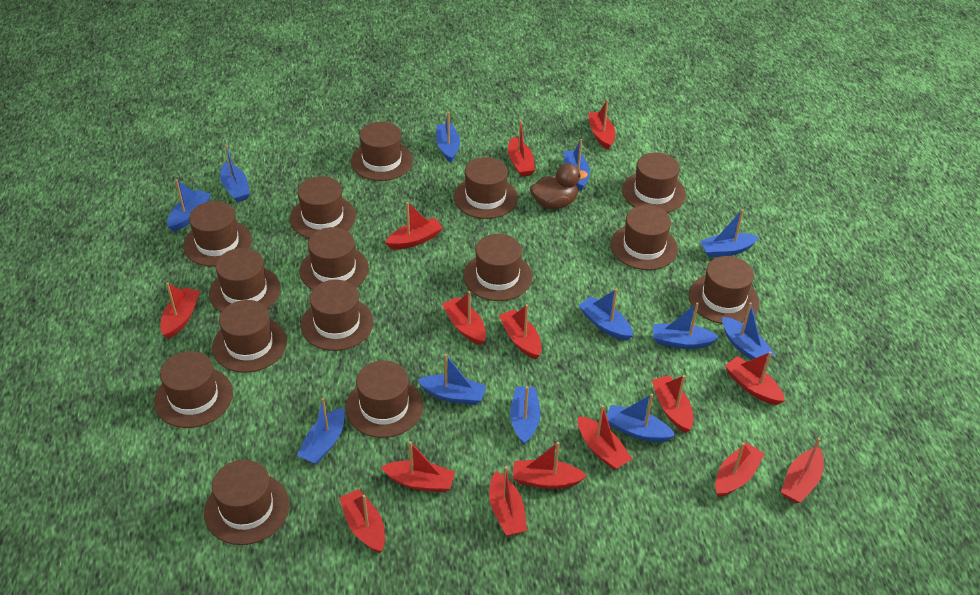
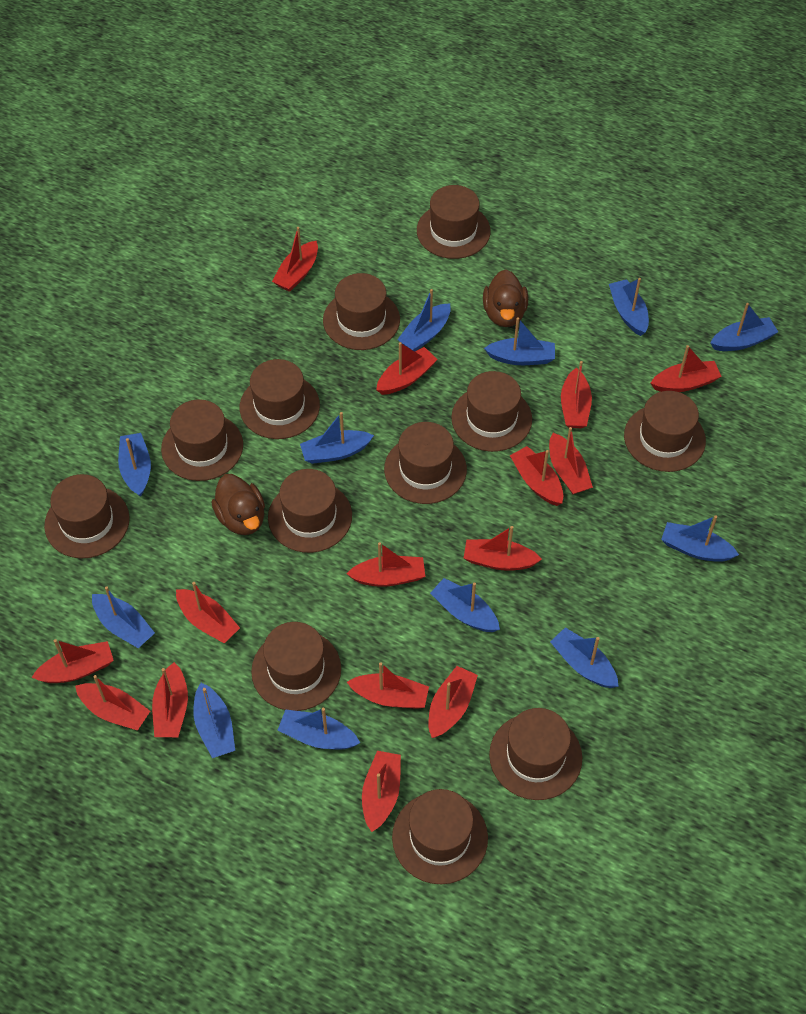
brown duck: [530,163,588,209] = 1 -> [211,474,265,535] [483,269,528,327] = 2
brown hat: [154,351,233,428] [183,201,252,267] [204,460,289,545] [209,248,280,312] [212,300,287,373] [290,176,356,238] [300,227,369,290] [301,280,374,351] [346,361,423,438] [351,122,413,181] [454,157,518,219] [463,234,532,301] [611,205,678,270] [622,153,686,213] [689,256,759,324] = 15 -> [44,474,130,558] [161,399,243,481] [240,359,320,439] [251,622,341,711] [268,469,352,553] [323,273,400,350] [384,422,467,504] [392,789,488,884] [417,185,491,259] [451,371,532,452] [489,708,582,800] [624,391,706,472] = 12

